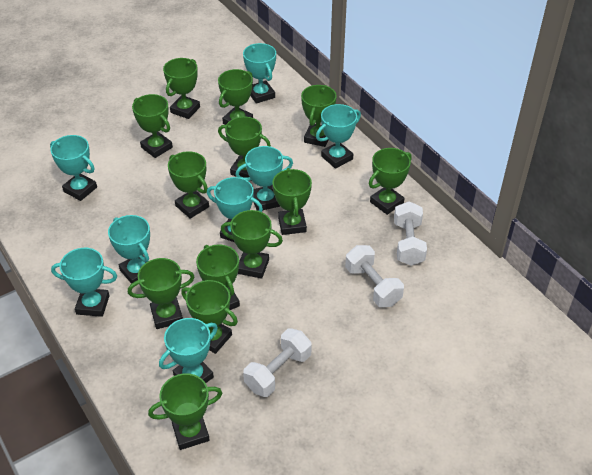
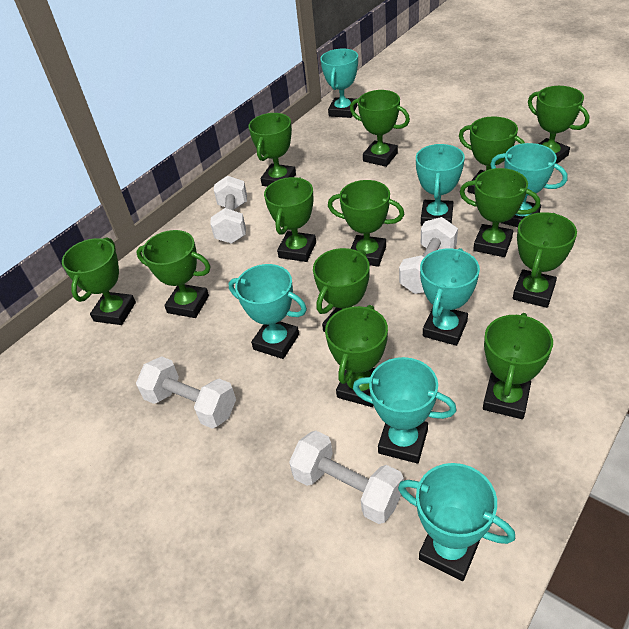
turquoise trophy: [50,135,97,201] [51,248,117,317] [108,215,150,284] [159,318,218,383] [207,177,263,242] [235,146,293,211] [243,43,276,104] [316,104,361,169] = 8 -> [228,264,307,359] [320,49,358,118] [353,357,456,464] [398,463,515,581] [416,144,465,226] [420,248,480,346] [490,143,568,227] = 7
white dumbbell: [243,328,312,397] [345,245,404,307] [394,201,427,266] = 3 -> [136,356,236,429] [210,176,247,244] [289,431,404,524] [399,217,458,294] = 4

